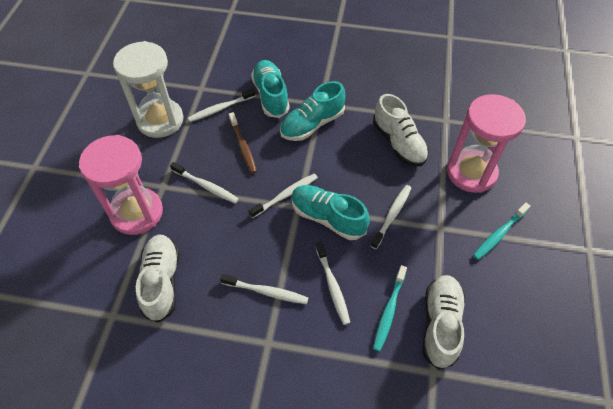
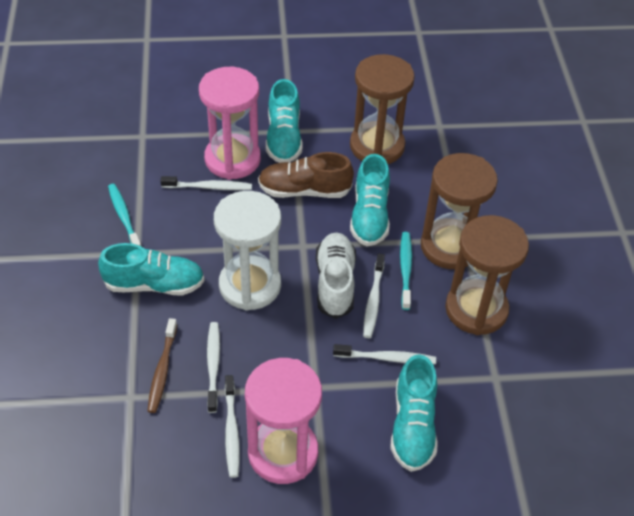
brown hourglass: none = 0 -> [350,54,415,164] [421,153,498,269] [445,215,529,335] = 3
brown shoe: none = 0 -> [258,152,354,198] = 1
turquoise shoe: [251,60,290,118] [280,81,345,141] [291,185,370,240] = 3 -> [98,243,205,295] [266,79,303,163] [350,154,390,246] [390,354,438,472] = 4
white shoe: [136,234,179,323] [373,94,429,166] [423,275,465,370] = 3 -> [316,232,356,319] = 1
white toothbrush: [170,162,239,204] [188,88,255,122] [220,274,308,304] [248,173,318,218] [316,241,350,325] [371,185,411,249] = 6 -> [160,176,252,190] [207,322,220,413] [225,375,240,478] [333,344,436,364] [363,254,385,338] = 5

